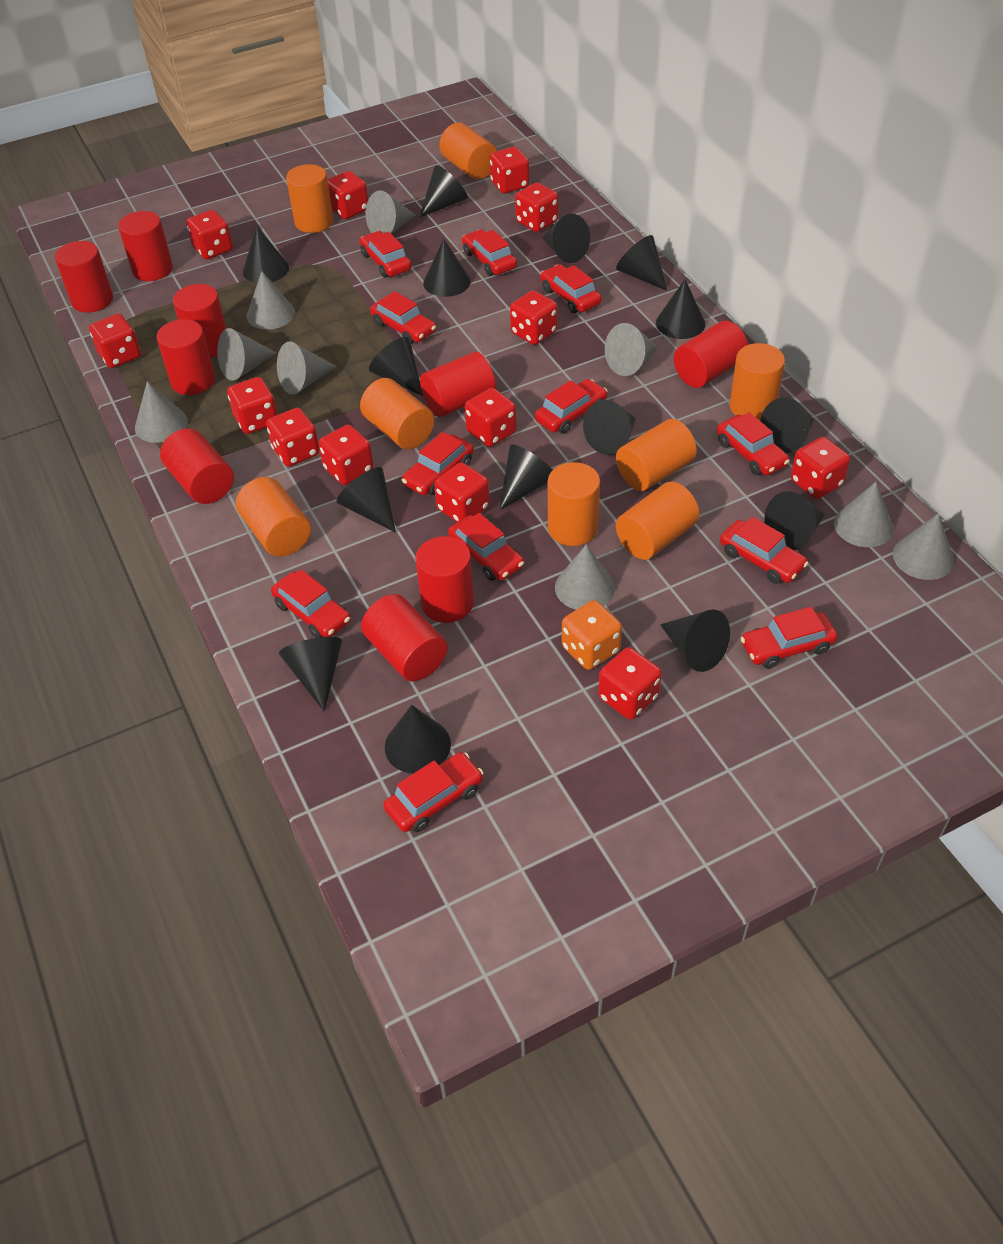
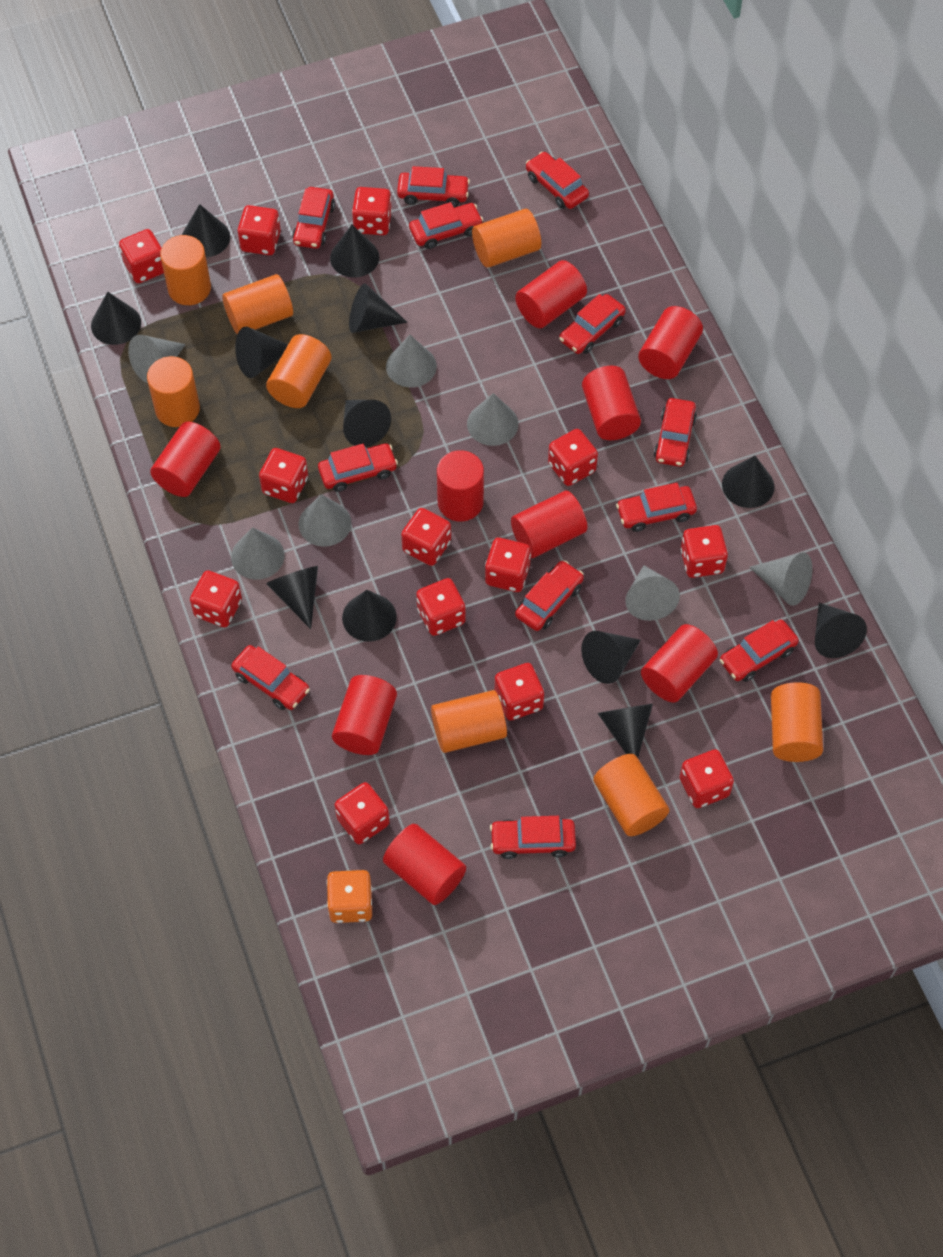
black cone: [243,227,289,283] [279,637,342,712] [336,467,396,533] [369,337,423,396] [385,705,451,774] [420,165,468,217] [423,239,471,297] [500,444,552,510] [542,214,590,263] [583,400,636,455] [616,235,667,290] [656,279,706,339] [660,609,730,672] [760,398,814,453] [764,491,825,550] = 15 -> [91,292,141,345] [182,204,230,257] [235,327,288,378] [266,566,318,629] [330,225,379,278] [342,590,396,642] [343,400,391,447] [349,283,408,333] [581,631,641,684] [597,704,653,758] [722,456,775,508] [815,603,867,658] = 12
grey cone: [135,381,188,443] [217,328,276,381] [247,271,295,330] [277,342,336,395] [366,190,416,234] [555,544,615,610] [605,323,658,376] [834,482,893,547] [893,513,954,580] = 9 -> [128,335,186,383] [231,527,284,580] [299,494,352,547] [386,335,437,387] [467,393,518,446] [626,565,680,621] [749,552,812,606] = 7

